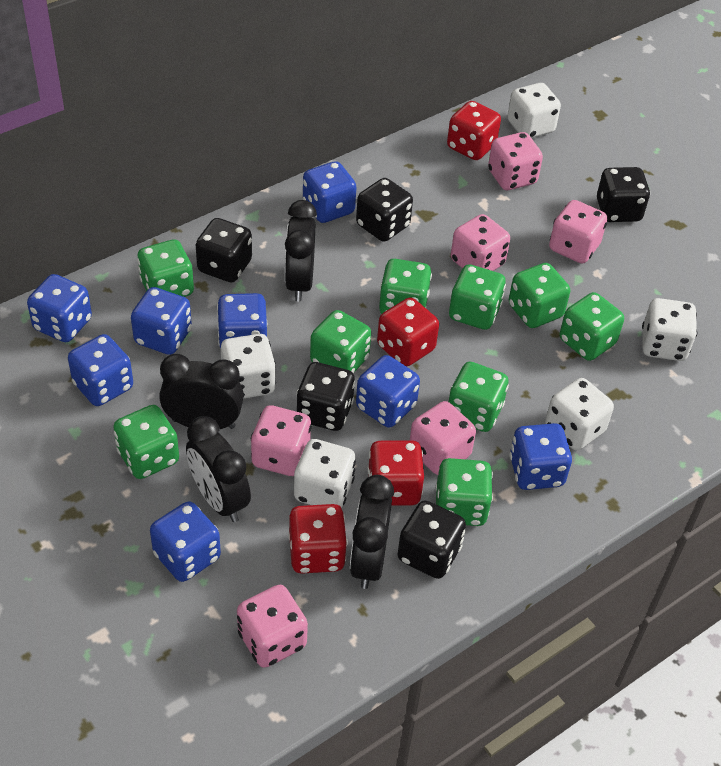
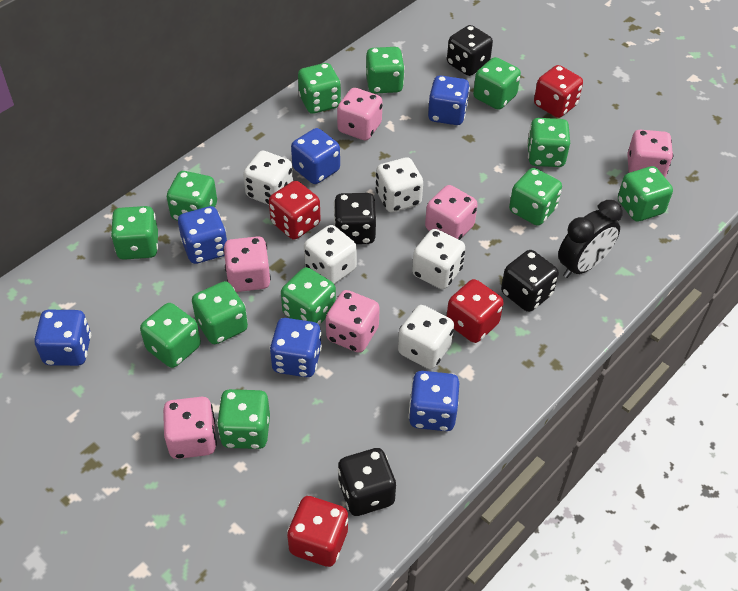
black clock: [159,354,244,429] [186,416,251,522] [285,200,317,301] [350,475,394,589] = 4 -> [558,200,622,278] = 1
black dice: [196,218,252,282] [296,362,355,431] [356,178,413,241] [398,501,466,579] [597,167,650,222] = 5 -> [334,193,376,244] [338,448,396,516] [447,25,493,76] [501,250,559,312] = 4
blue dice: [27,274,92,342] [68,334,133,406] [131,287,192,355] [150,501,221,582] [217,293,267,349] [303,161,356,223] [356,355,420,428] [509,423,572,490] = 8 -> [34,310,91,366] [178,206,227,264] [269,318,322,377] [291,128,340,184] [408,371,459,431] [428,75,470,125] = 6
green dice: [113,405,179,479] [137,239,194,297] [310,310,371,373] [379,259,432,314] [435,458,493,526] [449,264,506,330] [449,362,509,432] [509,263,570,328] [560,292,624,361] = 9 -> [111,206,158,260] [140,303,201,368] [167,171,217,221] [192,281,248,344] [217,389,270,449] [281,267,336,325] [298,63,341,114] [366,47,405,94] [473,57,521,110] [509,168,562,226] [527,118,570,167] [618,166,673,222] = 12

